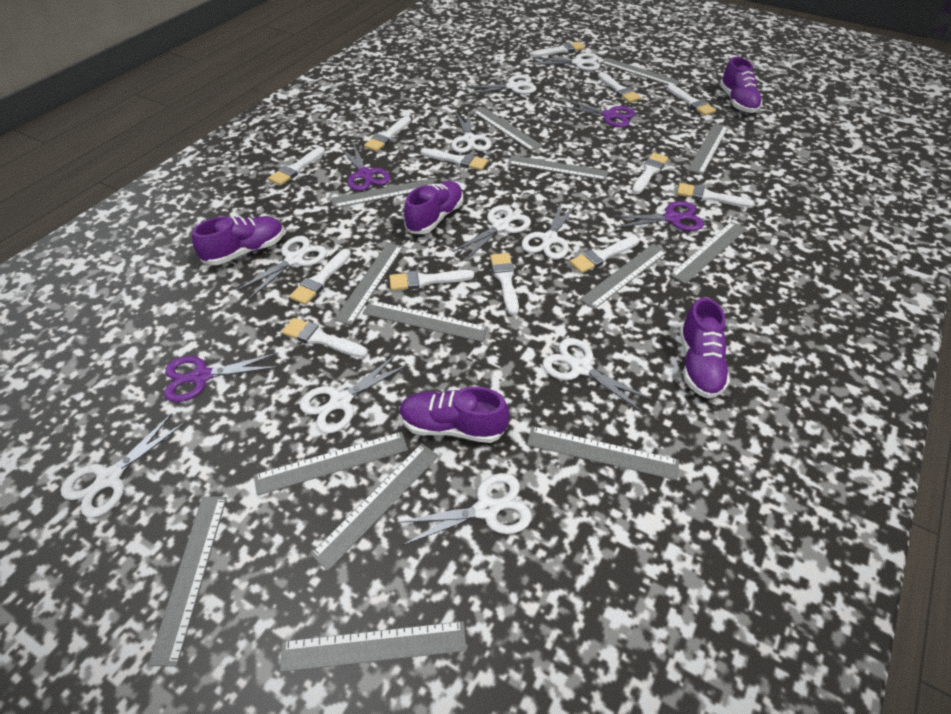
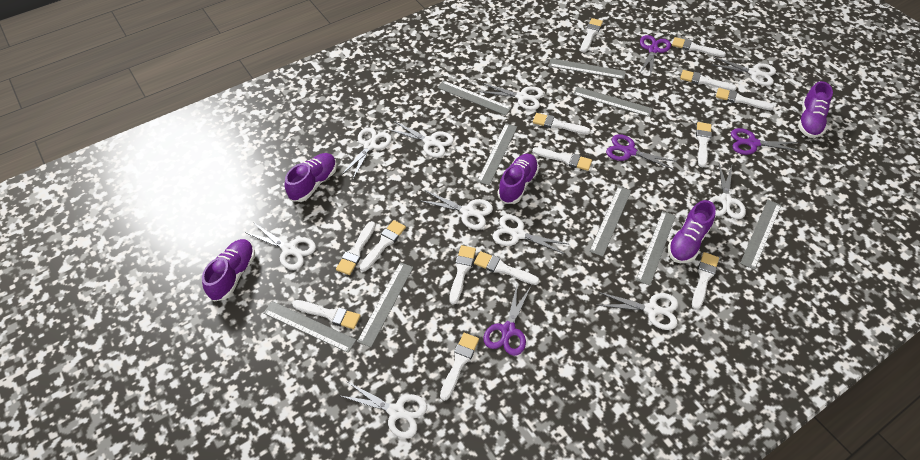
grey ruler: [148,496,227,667] [254,432,408,496] [280,621,467,672] [310,443,439,571] [331,179,435,208] [334,243,403,325] [363,300,488,342] [472,107,543,151] [508,155,608,181] [527,426,679,480] [580,244,667,309] [601,58,681,86] [670,222,746,284] [688,123,728,175] = 14 -> [263,301,356,353] [357,262,413,347] [437,80,512,115] [477,123,517,186] [549,58,626,79] [573,87,653,117] [589,186,631,257] [636,211,676,286] [740,200,781,270] = 9
white brush: [268,147,325,185] [282,318,368,358] [289,249,351,305] [364,116,411,152] [389,270,474,291] [421,148,488,171] [490,253,519,315] [531,42,585,57] [570,236,640,273] [598,72,641,103] [632,153,668,194] [667,84,716,116] [677,183,754,208] = 13 -> [293,300,360,329] [336,221,376,275] [360,220,406,271] [440,333,479,401] [449,245,476,305] [474,251,539,285] [532,147,592,171] [533,113,591,134] [581,18,603,53] [672,37,726,57] [680,70,737,91] [692,252,719,310] [696,122,712,167] [716,88,774,110] = 14

